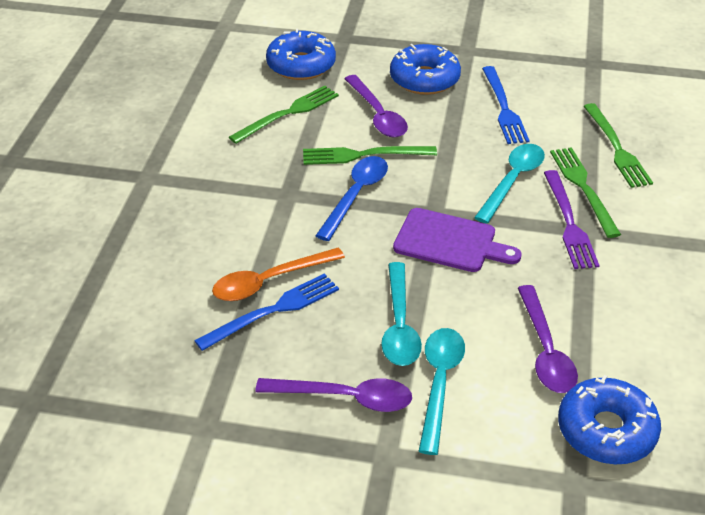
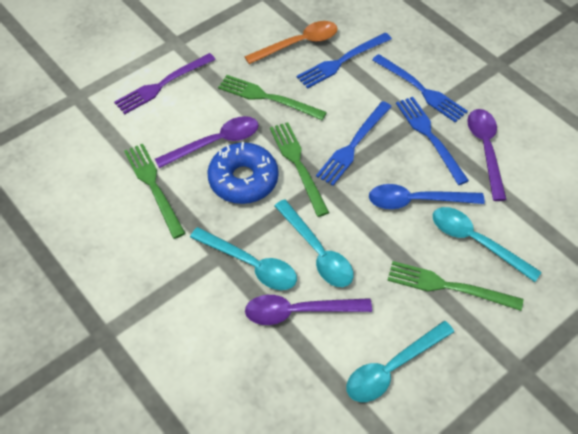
blue donut: [266,29,336,80] [390,44,461,95] [558,375,661,464] = 3 -> [207,142,278,204] = 1
blue fork: [194,273,339,351] [482,66,530,144] = 2 -> [297,33,392,88] [316,101,392,186] [372,54,468,123] [396,97,469,185] = 4
purple cutting board: [393,208,522,272] = 1 -> none = 0
turquoise spoon: [381,262,422,366] [419,328,465,455] [474,144,545,224] = 3 -> [190,227,297,290] [274,199,353,287] [346,321,454,402] [433,207,542,282] = 4

